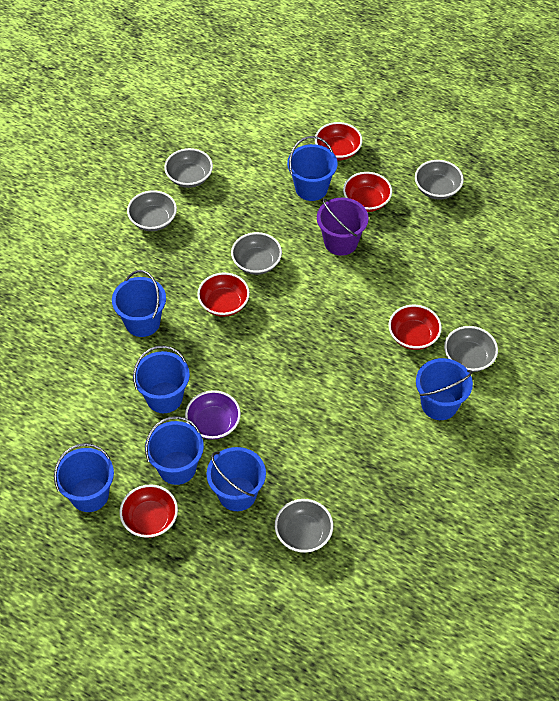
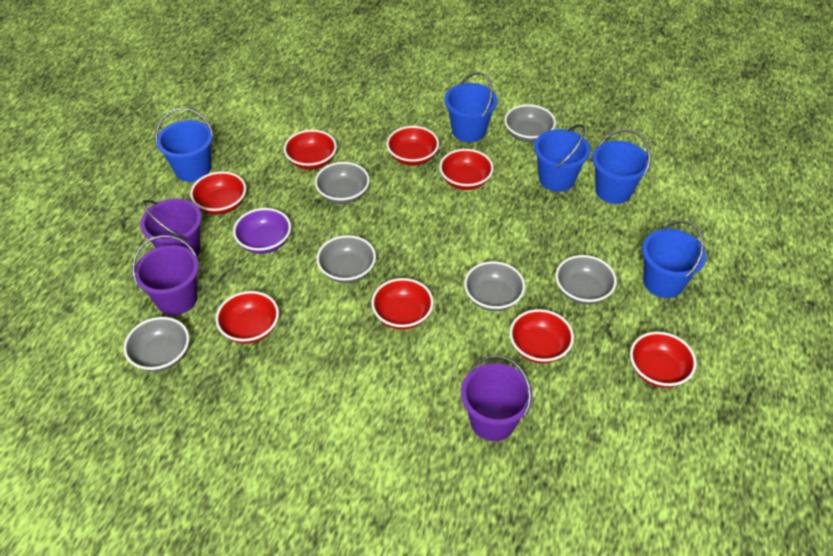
blue bucket: [54,443,114,512] [112,270,166,337] [133,346,190,413] [145,416,204,485] [206,447,266,511] [287,136,338,201] [416,358,473,420] = 7 -> [155,108,214,182] [444,72,497,142] [534,124,591,192] [593,129,651,204] [642,220,706,298] = 5
purple bucket: [317,198,369,256] = 1 -> [132,235,199,315] [140,198,202,256] [461,355,533,441] = 3
red bowl: [119,484,178,538] [197,272,250,317] [315,122,362,160] [343,172,392,212] [388,305,442,350] = 5 -> [190,171,246,215] [215,291,279,344] [284,130,337,170] [371,278,434,330] [386,126,439,165] [439,149,494,190] [509,309,574,363] [630,331,697,388] = 8

